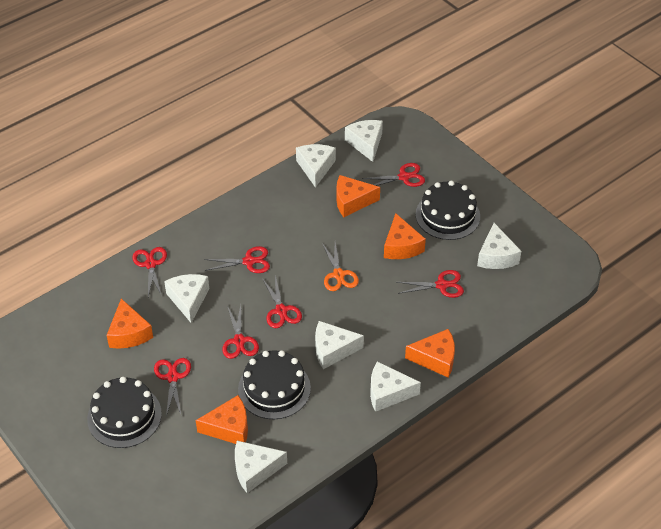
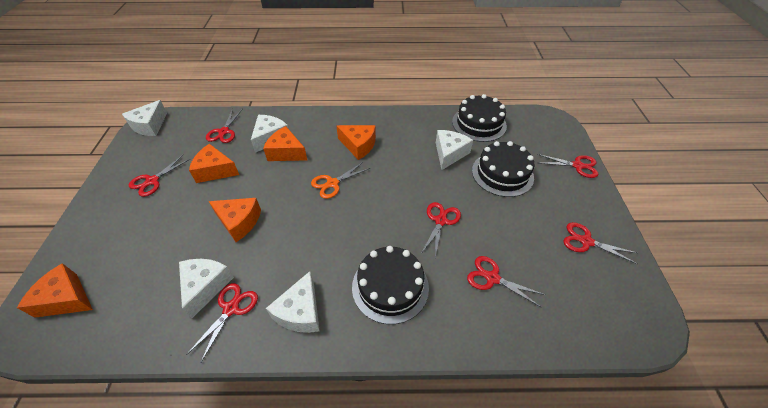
white cheese: [164,274,209,323] [235,441,287,493] [296,144,336,188] [315,321,364,369] [345,120,383,162] [370,361,421,412] [477,223,521,269] = 7 -> [122,100,167,136] [179,259,234,318] [251,115,288,153] [266,271,320,333] [436,130,473,170] = 5

